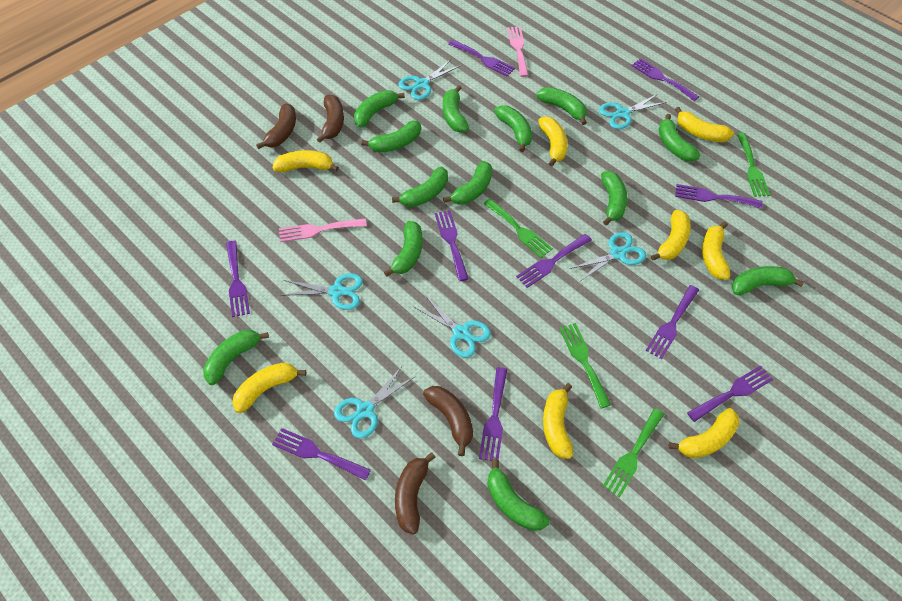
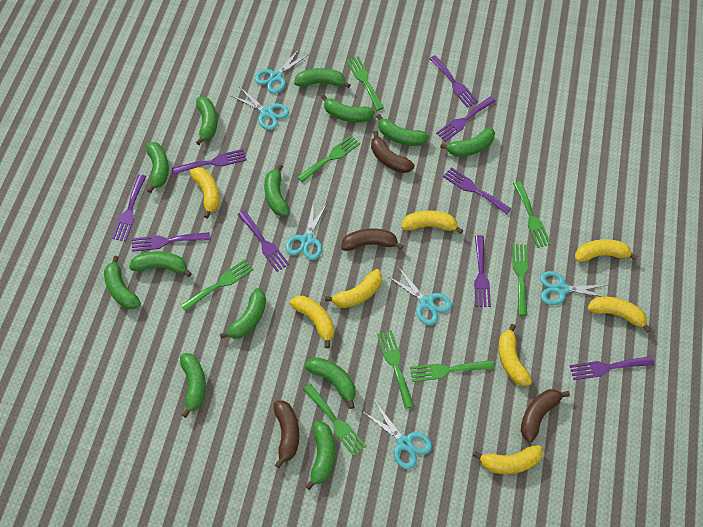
green fork: [484,199,553,258] [559,323,611,408] [602,408,664,497] [737,133,770,197] = 4 -> [181,259,254,311] [297,135,360,182] [303,384,366,456] [347,56,384,111] [377,330,414,409] [410,360,495,382] [512,244,528,316] [513,181,551,248] = 8
pink fork: [279,218,367,242] [507,26,529,77] = 2 -> none = 0
purple fork: [226,241,250,317] [272,428,371,480] [435,210,469,281] [448,40,515,77] [479,367,507,461] [516,234,592,288] [631,58,699,101] [646,285,699,359] [675,184,763,208] [687,366,773,422] = 10 -> [112,175,146,241] [132,232,210,252] [172,149,247,175] [238,210,289,272] [429,55,478,108] [436,96,496,142] [443,167,511,214] [474,235,491,307] [570,356,654,380] = 9

